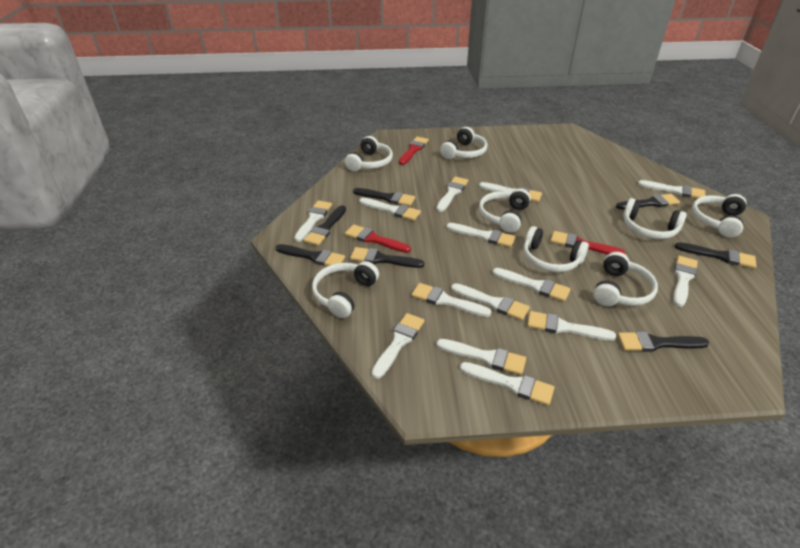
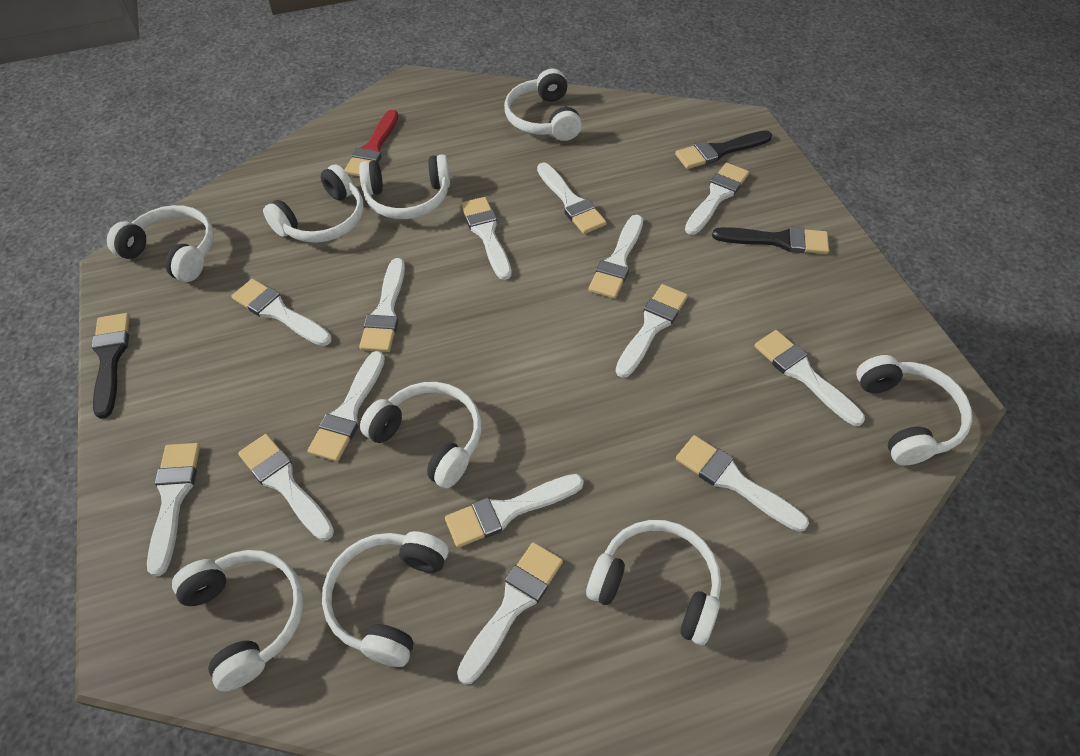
black brush: [276,244,345,266] [304,205,346,246] [350,247,424,268] [353,188,415,206] [616,194,680,209] [618,331,709,352] [675,242,757,268] = 7 -> [92,313,130,419] [675,130,772,169] [712,226,829,254] = 3
red brush: [345,224,411,253] [399,137,429,165] [550,231,625,254] = 3 -> [344,110,398,177] = 1
white headphones: [312,261,379,318] [345,136,393,171] [440,127,487,159] [479,189,531,233] [523,226,589,272] [593,252,658,306] [623,198,686,239] [692,194,747,238] = 8 -> [107,205,214,282] [172,550,304,691] [263,165,364,243] [322,531,448,667] [359,154,450,219] [360,382,481,488] [504,69,582,141] [586,520,721,645] [856,355,972,466] = 9

